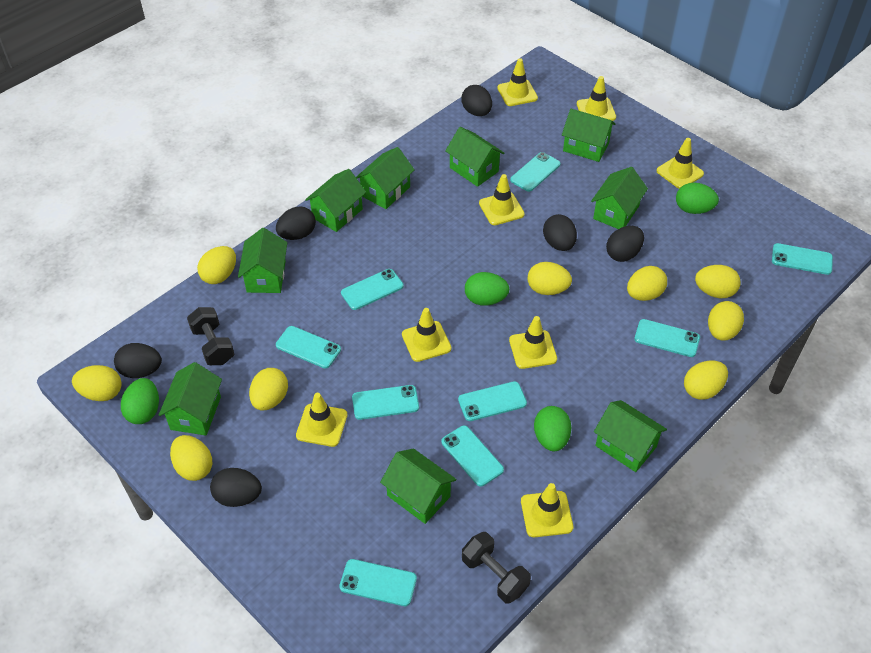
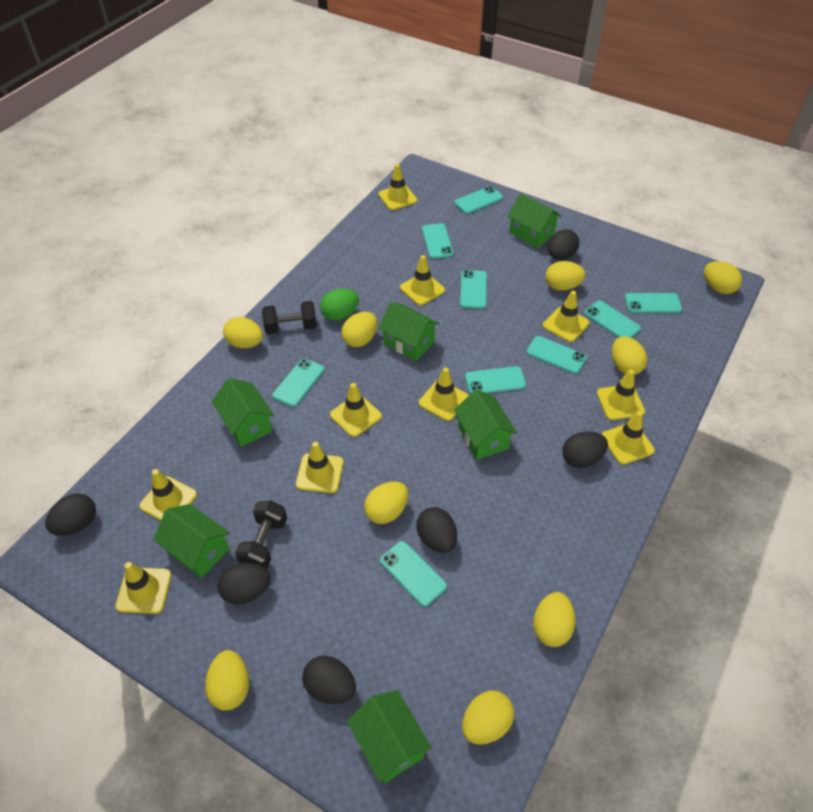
green egg: [121,378,159,424] [465,272,510,306] [534,406,571,451] [676,183,719,214] = 4 -> [320,289,359,321] = 1
green house: [159,362,222,435] [238,228,287,293] [305,169,366,232] [356,147,415,209] [380,448,457,524] [445,127,504,187] [562,109,616,162] [591,167,648,229] [594,400,667,472] = 9 -> [153,504,230,578] [212,378,274,447] [347,690,432,783] [378,302,440,361] [454,389,517,460] [508,193,561,248] = 6
yellow traffic cone: [296,393,348,447] [402,308,452,362] [479,174,525,225] [497,58,538,106] [509,316,557,369] [521,483,573,537] [577,76,616,121] [657,138,704,189] = 8 -> [115,562,172,614] [139,469,197,521] [296,442,344,493] [330,383,382,437] [378,164,417,210] [400,255,445,305] [419,368,469,421] [543,291,590,342] [597,369,645,420] [602,411,655,465] = 10

